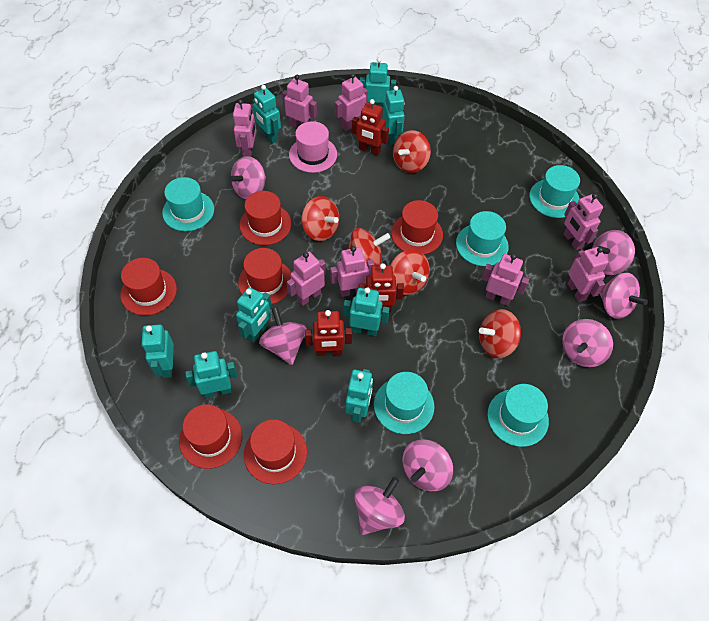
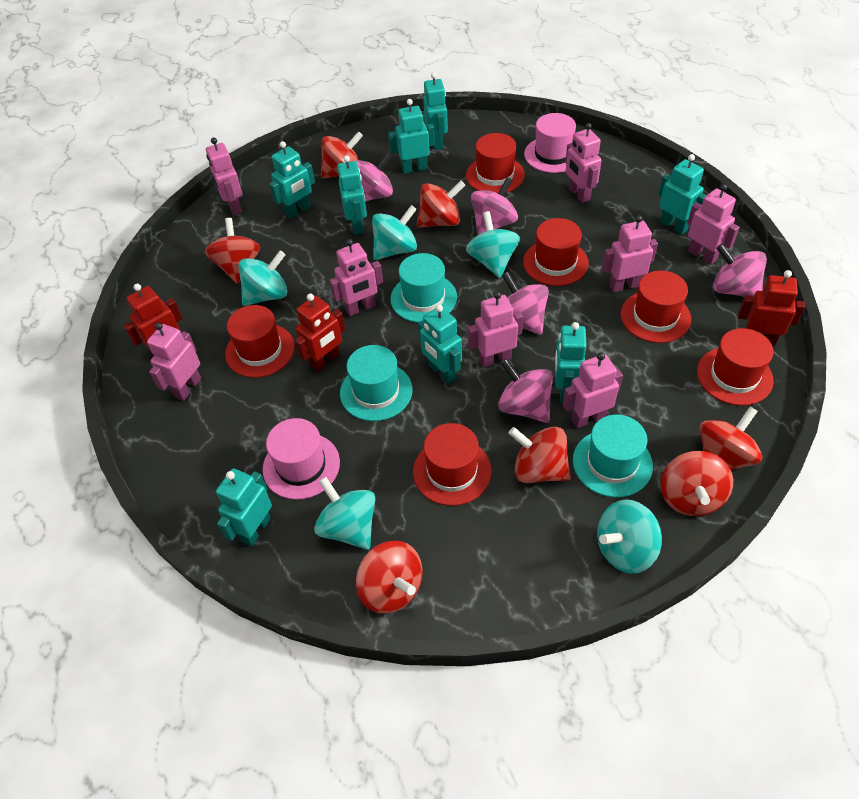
pink hat: [289,121,337,173] = 1 -> [263,418,340,500] [524,113,576,173] = 2
pink spinning top: [228,156,266,199] [259,307,307,365] [354,477,405,535] [403,439,453,491] [562,319,613,367] [592,230,635,275] [599,273,648,319] = 7 -> [355,152,393,202] [471,177,518,235] [498,358,553,423] [502,272,549,335] [713,244,767,297] = 5
red spinning top: [302,196,339,241] [348,228,390,266] [390,249,430,295] [393,130,431,173] [479,309,521,358] = 5 -> [205,218,260,284] [321,131,363,179] [356,541,423,614] [417,181,465,228] [509,427,571,483] [661,451,733,516] [700,407,763,470] = 7
turquoise hat: [162,177,214,231] [374,372,434,434] [456,211,509,266] [487,384,549,447] [529,165,580,218] = 5 -> [340,345,412,421] [391,253,457,323] [573,415,653,497] = 3
turquoise spinning top: none = 0 -> [239,251,287,306] [314,477,375,550] [372,205,417,260] [466,211,520,278] [597,499,662,574] = 5

